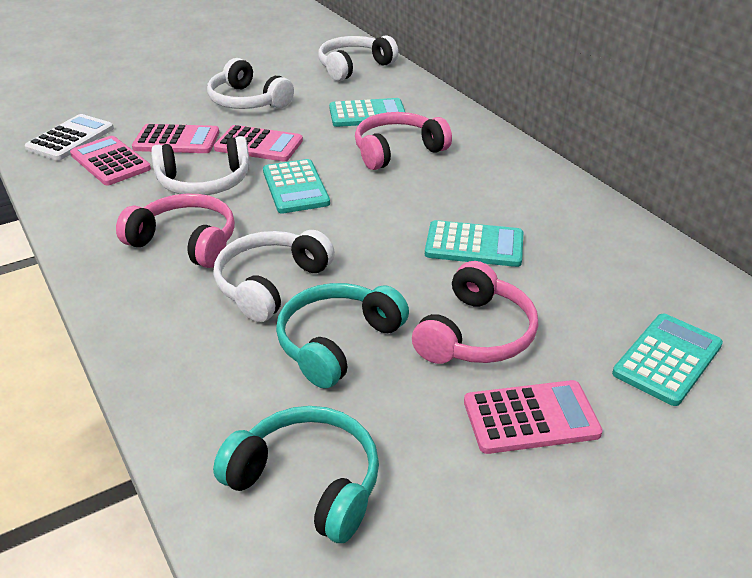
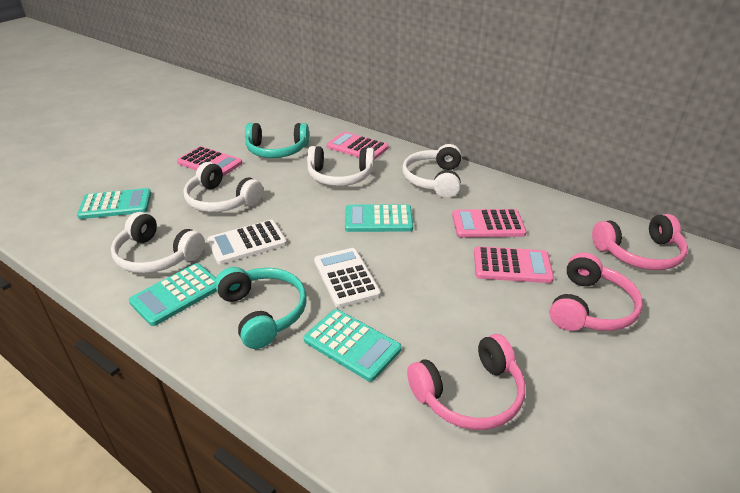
white calculator: [25,114,114,160] = 1 -> [207,220,287,265] [314,248,381,308] = 2

